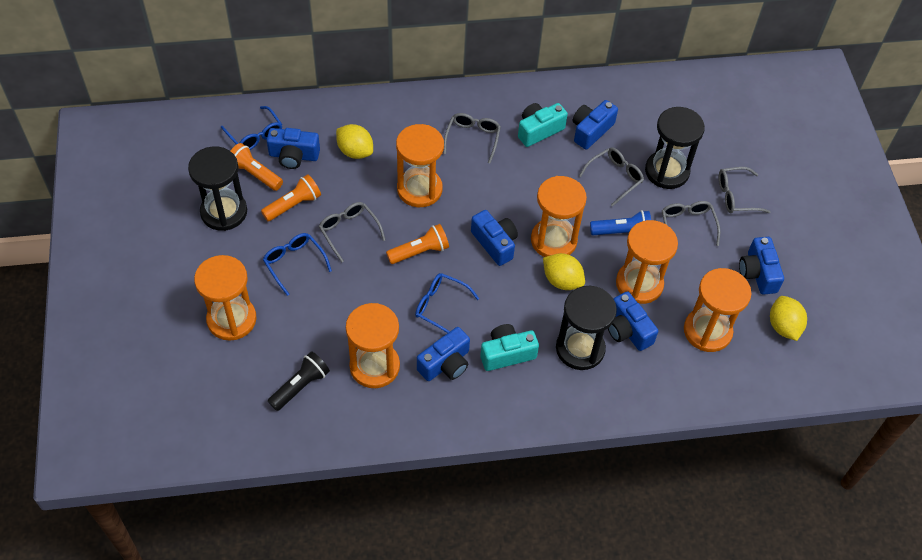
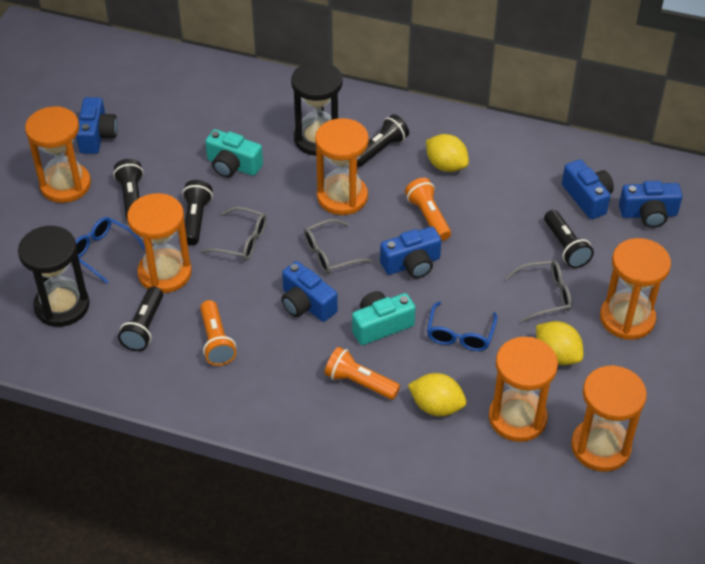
black flashlight: [268,351,330,411] = 1 -> [113,159,144,221] [118,286,163,351] [182,180,213,246] [357,114,409,167] [544,210,594,268] = 5
black hourglass: [188,146,247,231] [556,286,617,370] [645,107,705,189] = 3 -> [18,226,90,327] [291,61,342,156] = 2
blue camera: [267,128,320,169] [417,327,470,381] [471,210,518,266] [573,100,618,150] [608,291,658,351] [739,237,784,295] = 6 -> [76,97,118,154] [281,261,338,322] [380,227,441,278] [562,159,614,219] [619,181,682,228] = 5
blue flashlight: [590,210,651,235] = 1 -> none = 0
blue glasses: [221,106,282,150] [263,233,332,296] [415,273,479,333] = 3 -> [75,217,145,284] [427,302,498,351] = 2
grey glasses: [319,202,385,262] [443,113,501,163] [579,147,644,207] [662,201,720,246] [719,167,770,213] = 5 -> [201,207,267,260] [304,219,373,274] [505,260,572,322] = 3

